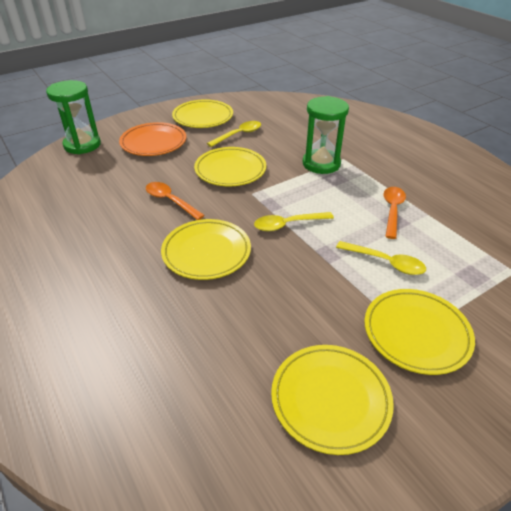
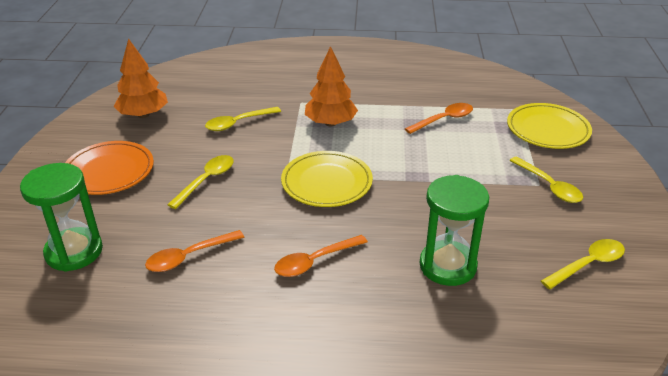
orange spoon: [146,182,205,220] [383,187,406,239] = 2 -> [145,230,244,272] [274,235,368,277] [405,103,473,134] = 3
orange tree: none = 0 -> [114,38,168,118] [305,46,358,126] = 2
yellow plate: [161,219,251,280] [172,99,233,128] [194,147,266,186] [271,345,394,455] [365,289,475,375] = 5 -> [281,151,373,207] [507,103,592,149] = 2
yellow spoon: [207,121,261,147] [254,212,334,232] [336,241,426,275] = 3 -> [167,155,234,209] [205,107,281,131] [509,156,583,203] [541,239,625,289] = 4

